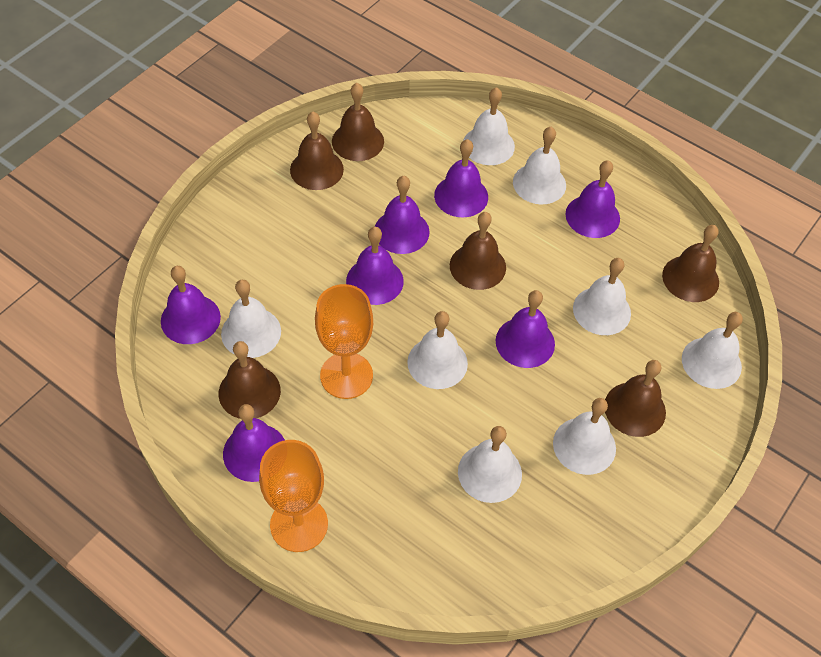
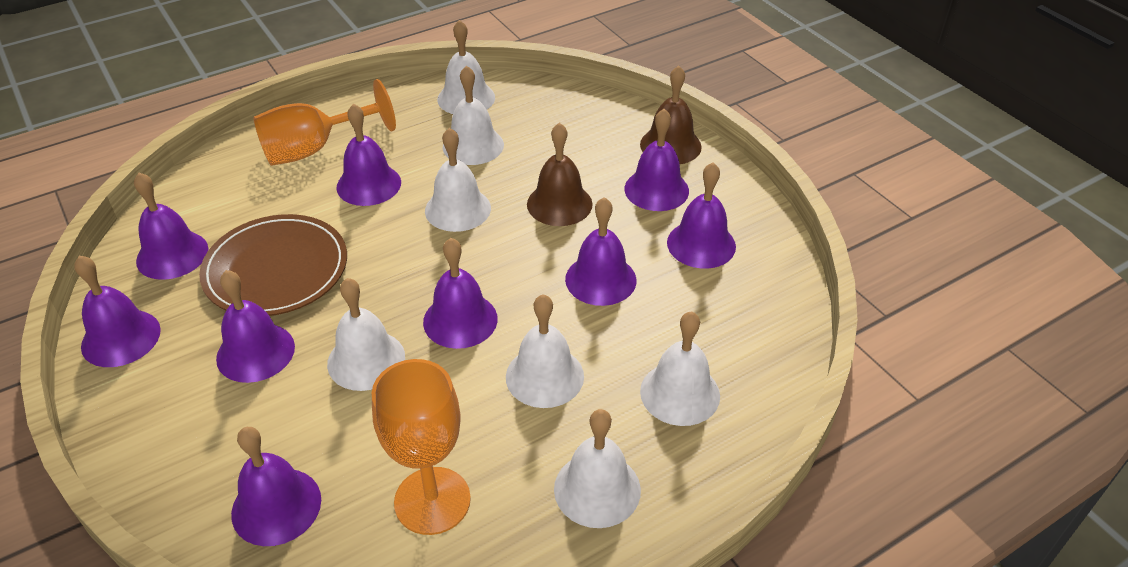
brown bell: [219,341,281,419] [290,112,344,190] [332,83,384,161] [450,212,506,290] [605,360,666,437] [662,225,719,302] = 6 -> [527,123,593,226] [640,66,702,164] = 2
brown plate: none = 0 -> [199,214,347,316] = 1
purple bell: [161,266,221,344] [223,404,285,482] [346,227,404,305] [375,176,430,254] [434,139,488,217] [496,290,555,368] [565,160,620,238] = 7 -> [74,256,161,367] [134,173,208,280] [216,270,295,383] [231,427,321,546] [336,103,401,206] [423,238,498,349] [565,197,636,306] [624,109,689,211] [667,162,736,269] = 9
white bell: [221,280,281,358] [407,311,468,389] [458,426,522,503] [463,87,515,165] [513,127,566,205] [553,398,616,475] [573,258,631,335] [682,312,743,389] = 8 -> [327,278,405,391] [425,128,491,232] [437,20,495,114] [443,65,504,165] [506,294,584,408] [554,409,641,528] [640,311,720,426] = 7

